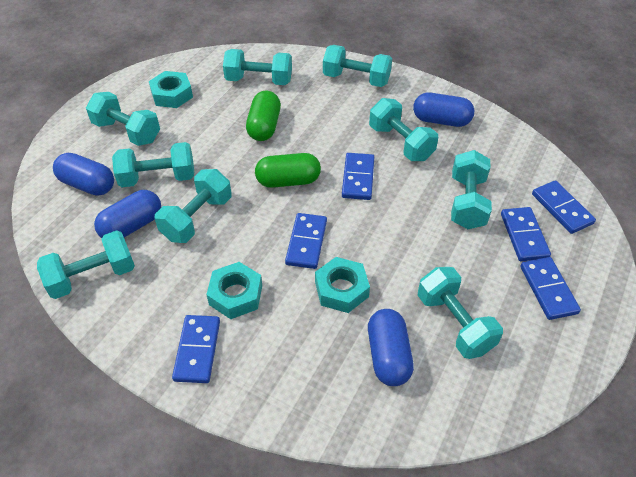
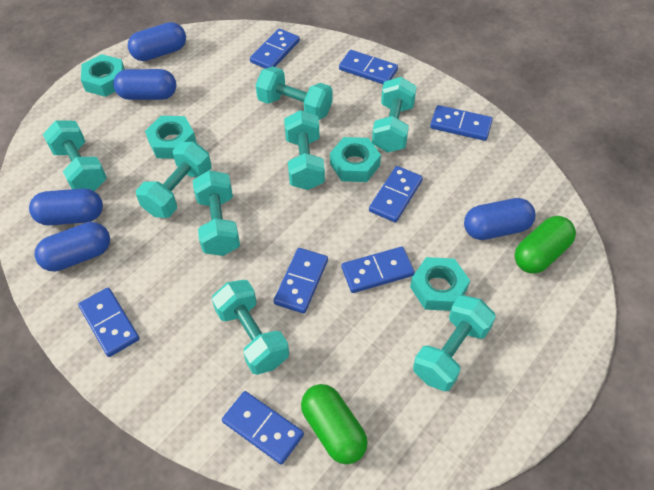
blue capsule: [53,153,114,195] [94,190,161,238] [368,309,414,386] [413,93,474,127] = 4 -> [29,188,103,225] [34,222,110,272] [113,69,176,100] [128,22,186,61] [464,198,535,240] = 5
blue domino: [172,315,220,383] [285,213,327,269] [342,153,374,200] [501,207,551,261] [520,257,581,320] [532,180,596,234] = 6 -> [78,288,140,357] [222,391,304,464] [250,28,300,69] [274,248,328,314] [339,50,398,84] [342,247,415,293] [369,166,423,223] [430,105,493,141] = 8
turquoise dumbbell: [37,230,135,299] [86,92,160,146] [112,142,194,187] [155,169,232,243] [223,49,292,85] [323,45,392,87] [369,98,438,161] [418,267,503,359] [451,150,492,229] = 9 -> [43,120,107,191] [136,141,212,218] [193,170,240,256] [212,280,289,375] [255,66,333,120] [284,110,325,190] [372,77,417,152] [413,295,496,391] = 8
turquoise nut: [149,71,193,108] [206,262,262,319] [315,257,370,313] = 3 -> [81,54,125,97] [145,116,197,159] [330,137,381,182] [410,257,470,311] = 4

